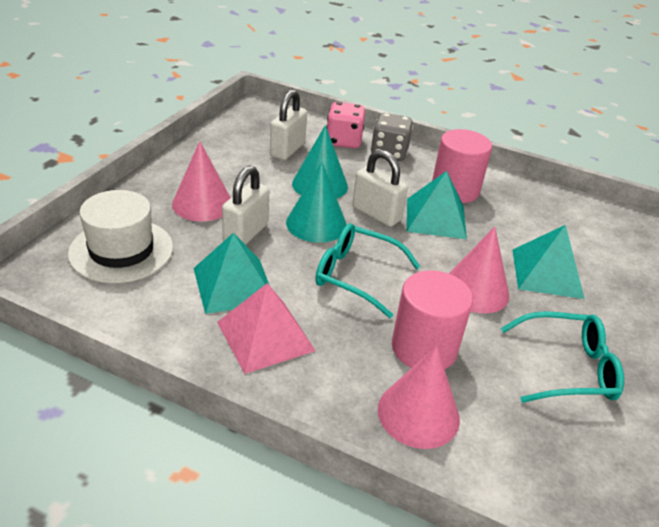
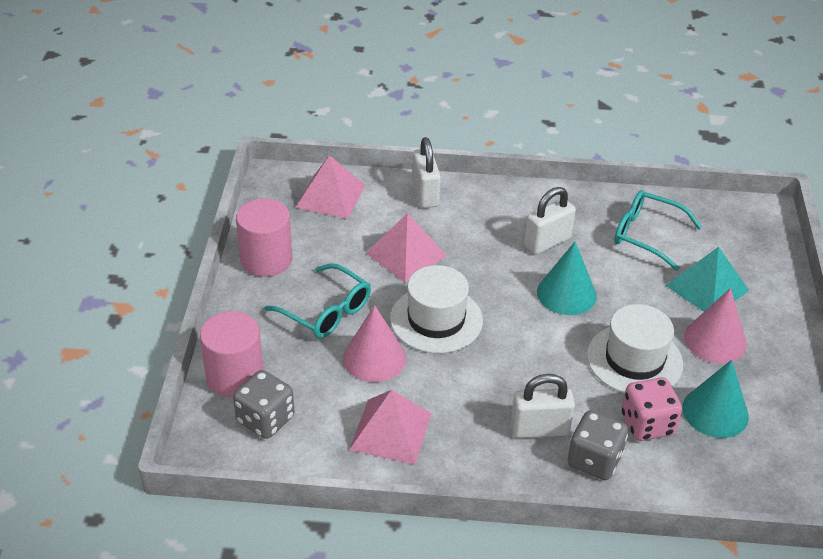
grey dice: [371,113,413,161] = 1 -> [233,370,294,439] [567,411,628,480] = 2
pink cone: [172,141,231,222] [378,346,460,449] [449,226,509,313] = 3 -> [343,305,406,382] [684,288,747,364] = 2
pink pyramid: [217,283,316,374] = 1 -> [295,155,365,219] [349,390,432,465] [366,213,447,283] = 3
turquoise pyramid: [193,233,269,314] [407,171,467,239] [513,225,585,299] = 3 -> [666,247,749,312] = 1
white hat: [68,190,173,283] = 1 -> [390,265,483,353] [587,304,683,393] = 2

